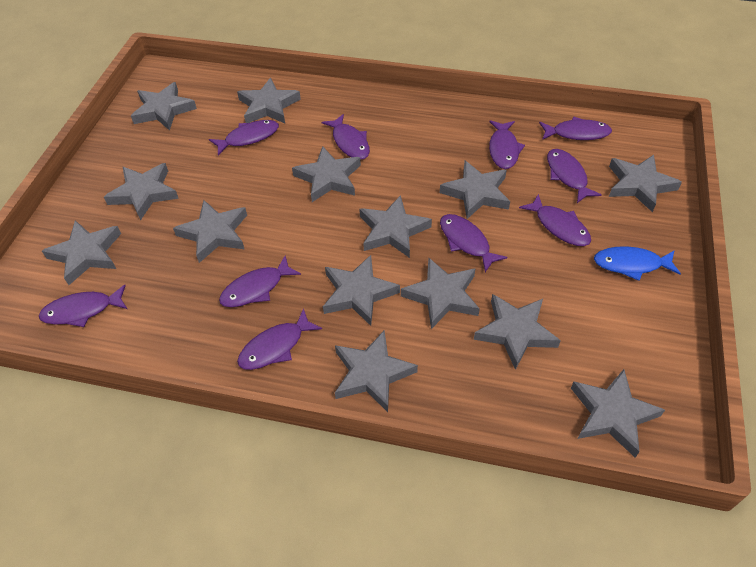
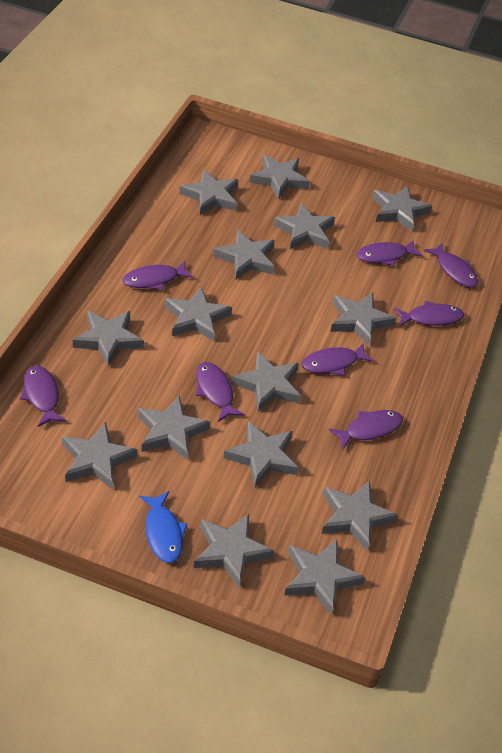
grey star: [42,220,121,285] [104,163,179,220] [131,82,197,131] [173,200,247,263] [237,78,301,123] [292,146,361,202] [323,255,400,326] [335,330,418,412] [359,195,432,258] [401,257,480,329] [440,161,510,219] [474,294,561,370] [571,369,665,458] [609,155,682,212] = 14 -> [62,422,137,490] [73,311,144,366] [137,396,211,460] [164,287,232,341] [179,169,238,215] [193,514,274,588] [213,230,275,280] [224,421,299,488] [231,351,301,412] [249,155,310,199] [273,203,335,249] [284,540,365,616] [321,481,398,551] [330,292,396,346] [372,186,432,232] = 15
purple fish: [39,285,127,327] [209,120,279,155] [219,255,301,307] [237,308,322,370] [321,114,370,160] [440,214,507,272] [489,120,525,169] [519,194,591,246] [539,117,612,140] [547,149,602,203] = 10 -> [20,365,66,427] [123,261,194,290] [196,362,244,422] [302,343,374,376] [328,410,403,450] [356,240,423,266] [393,301,464,327] [423,243,478,288] = 8

